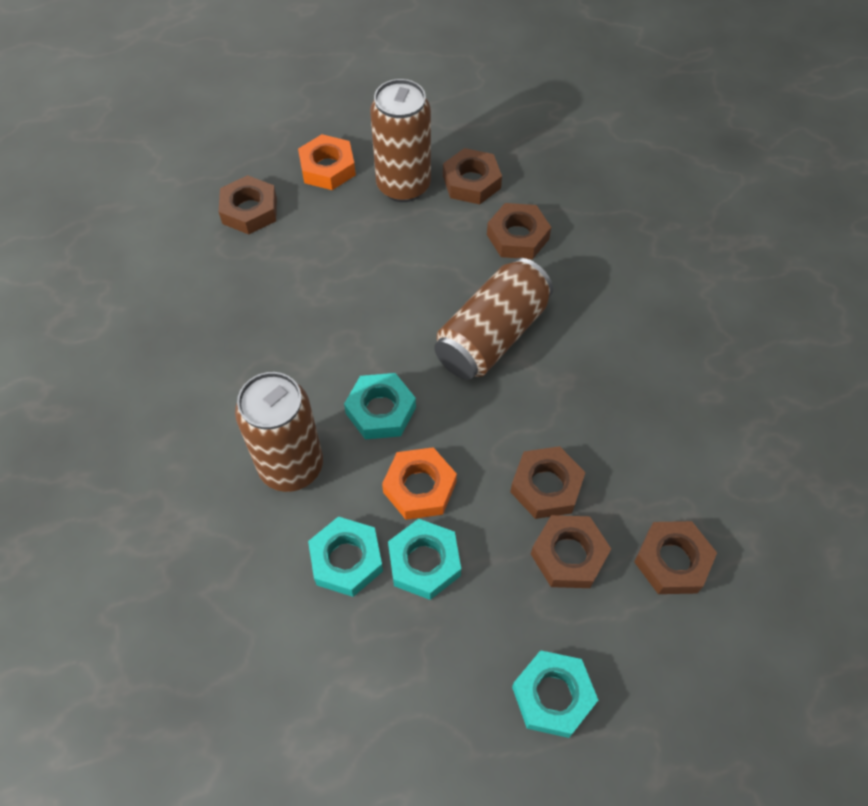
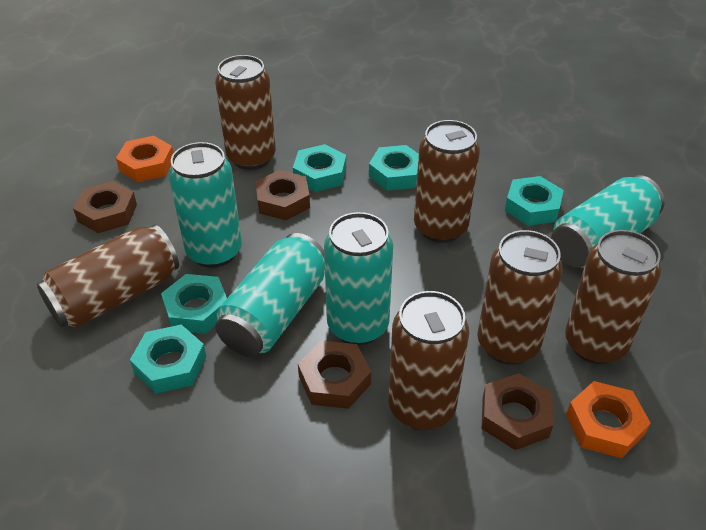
brown can: [235,372,323,492] [370,79,431,202] [434,258,553,380] = 3 -> [37,225,179,328] [215,55,276,170] [388,291,469,430] [414,120,480,243] [477,230,563,365] [565,230,661,364] = 6
brown nut: [219,175,277,235] [443,148,502,204] [487,203,551,259] [510,446,586,519] [531,515,611,588] [634,521,717,594] = 6 -> [73,181,137,233] [255,170,310,220] [298,341,371,409] [482,373,554,450] = 4
turquoise can: none = 0 -> [169,142,242,268] [215,233,325,357] [324,212,393,345] [551,175,665,268] = 4
turquoise nut: [308,517,383,597] [344,373,416,439] [388,519,461,600] [512,650,598,738] = 4 -> [130,325,206,394] [161,274,227,334] [293,144,346,192] [369,145,419,191] [505,176,564,226] = 5

